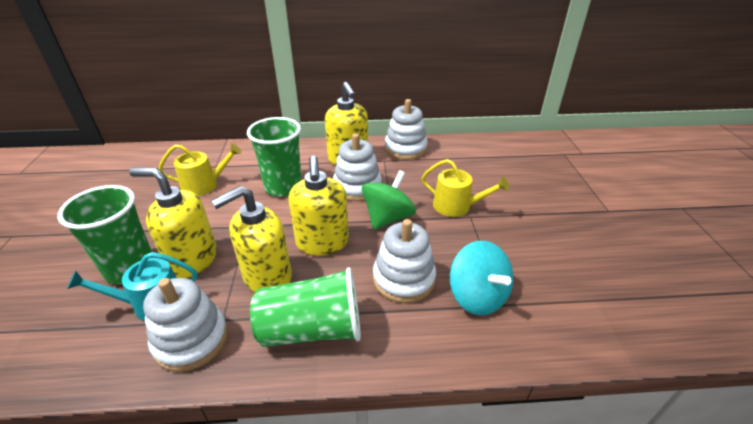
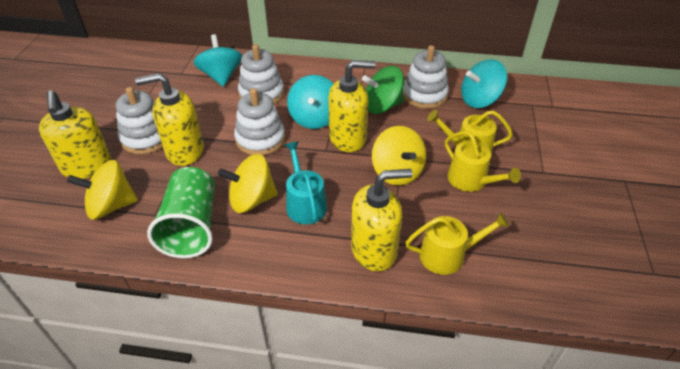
green cup: [57,185,154,284] [247,117,302,197] [250,267,361,347] = 3 -> [147,167,215,258] = 1
turquoise spinning top: [450,241,513,315] = 1 -> [193,34,242,87] [287,75,333,129] [461,59,508,108] = 3
yellow spinning top: none = 0 -> [67,160,138,220] [218,154,278,213] [372,126,426,185] = 3
yellow watering can: [159,144,242,196] [421,159,509,217] = 2 -> [405,212,510,275] [427,110,513,155] [445,131,521,192] = 3

